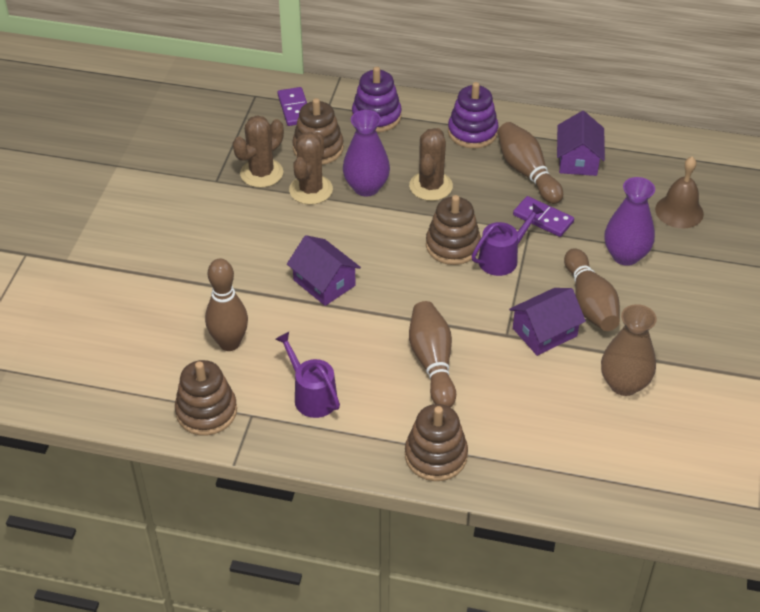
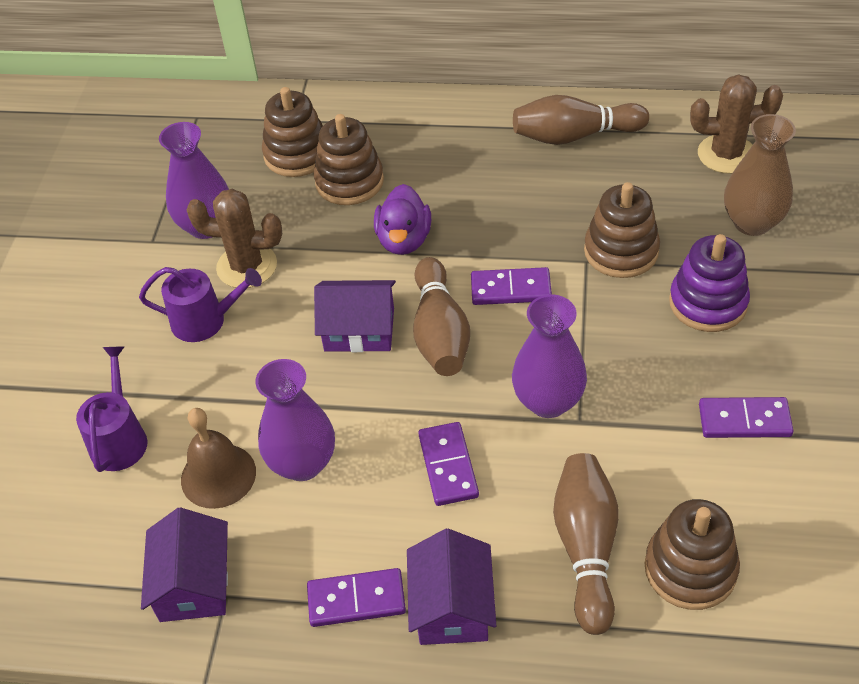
brown bowling pin: [205,259,248,351] [409,301,456,408] [498,122,563,204] [564,248,620,331] = 4 -> [413,257,470,376] [513,95,649,145] [553,453,619,635] = 3
brown cactus: [233,115,284,188] [289,132,333,205] [409,128,453,201] = 3 -> [187,189,282,288] [690,74,783,174] = 2
purple domino: [278,87,307,126] [513,196,574,237] = 2 -> [307,568,406,627] [418,422,479,506] [471,267,552,305] [699,397,793,438] = 4
purple duck: none = 0 -> [374,184,431,255] = 1
purple stacking toy: [352,66,402,132] [448,82,498,149] = 2 -> [669,234,750,332] = 1
purple vase: [343,110,390,197] [604,177,655,266] = 2 -> [159,122,229,239] [255,359,335,481] [512,295,587,418] = 3

